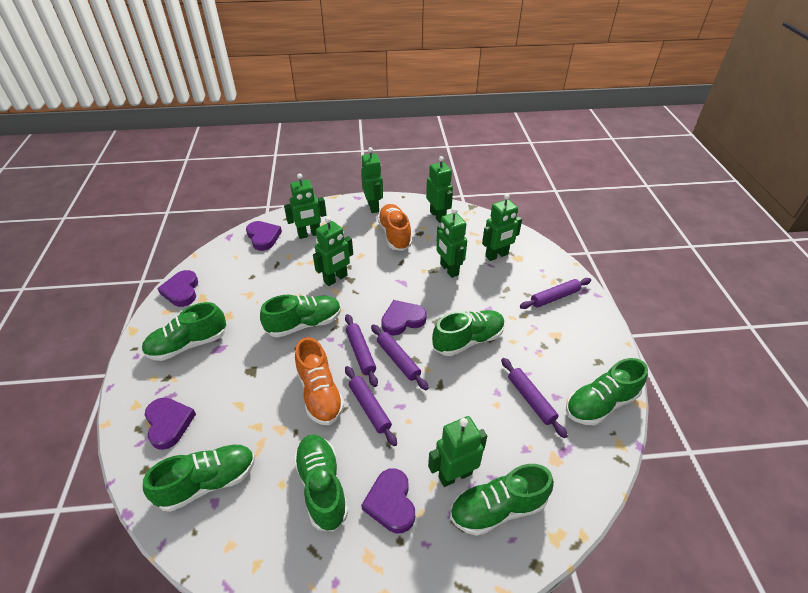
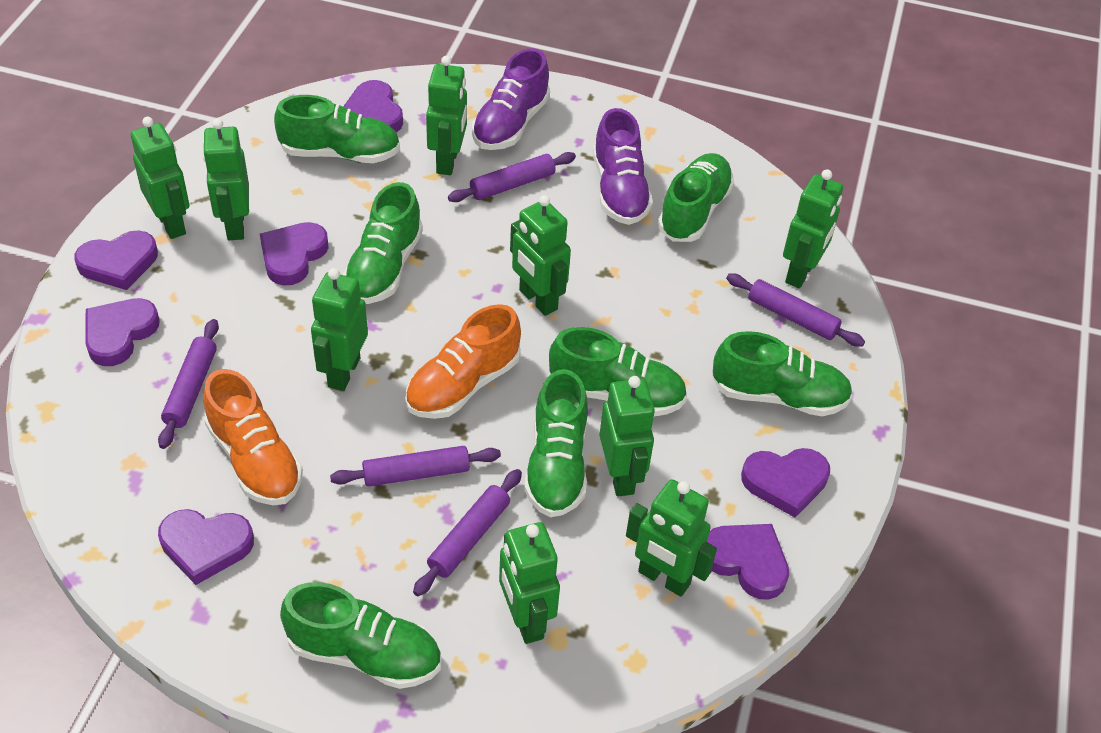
green robot: [284,174,327,239] [313,217,353,286] [361,147,383,213] [426,156,453,223] [428,416,487,487] [436,208,467,278] [482,194,522,261] = 7 -> [131,117,190,239] [203,119,249,240] [311,268,368,391] [426,56,467,175] [499,522,560,644] [510,195,571,316] [599,376,655,497] [626,479,717,597] [783,169,843,288] = 9
purple heart: [145,397,196,450] [157,270,198,307] [246,221,282,251] [361,468,415,533] [381,300,427,336] = 5 -> [74,231,158,290] [86,298,160,366] [158,509,254,585] [260,222,329,285] [343,80,403,133] [707,524,789,600] [741,448,830,518] = 7
purple shoe: none = 0 -> [472,48,550,150] [593,108,653,225] = 2

